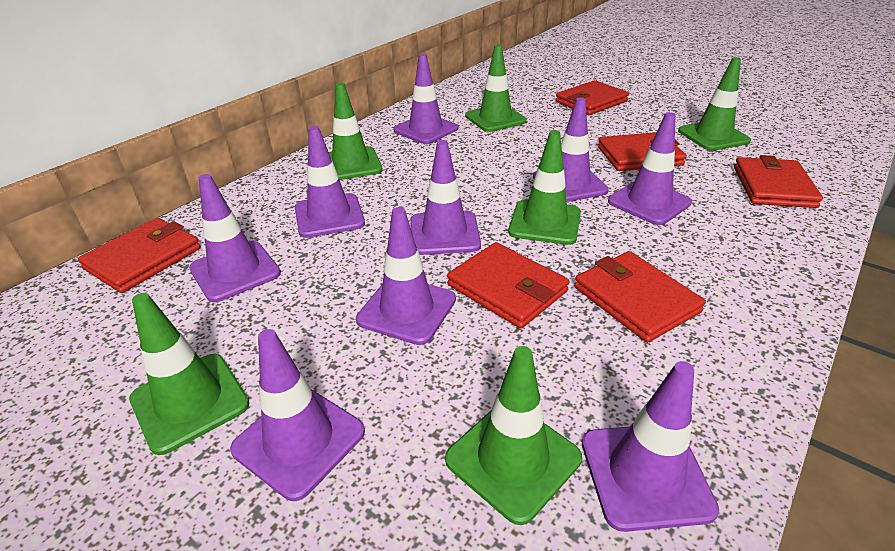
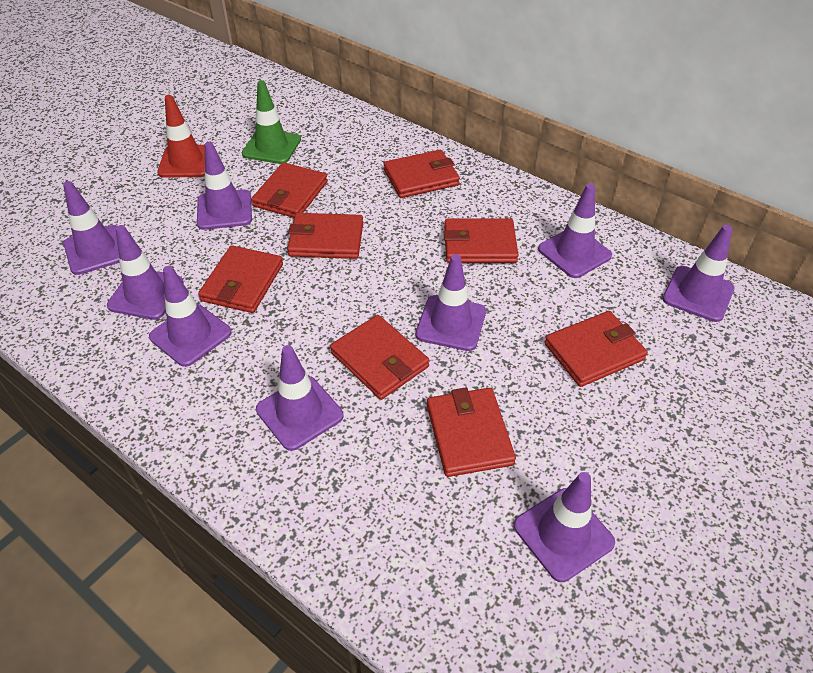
green traffic cone: [129,293,249,455] [329,83,383,180] [445,346,582,525] [465,44,527,132] [508,130,581,245] [678,57,751,151] = 6 -> [242,80,301,164] = 1
red traffic cone: none = 0 -> [157,95,205,178] = 1
red wallet: [78,218,201,293] [447,242,569,328] [555,80,629,115] [574,251,706,343] [598,132,687,171] [734,155,823,208] = 6 -> [198,245,283,313] [251,162,328,218] [287,213,363,259] [330,315,430,400] [384,150,460,198] [427,387,516,477] [444,218,519,263] [544,311,648,387] = 8

